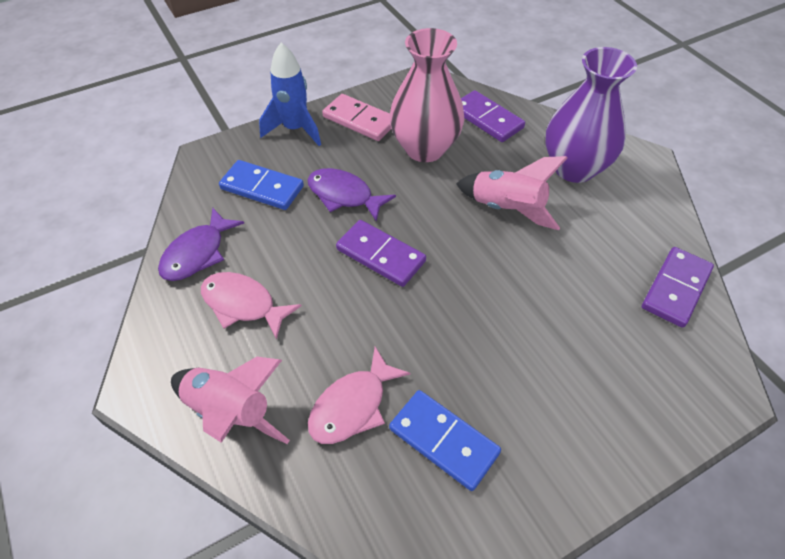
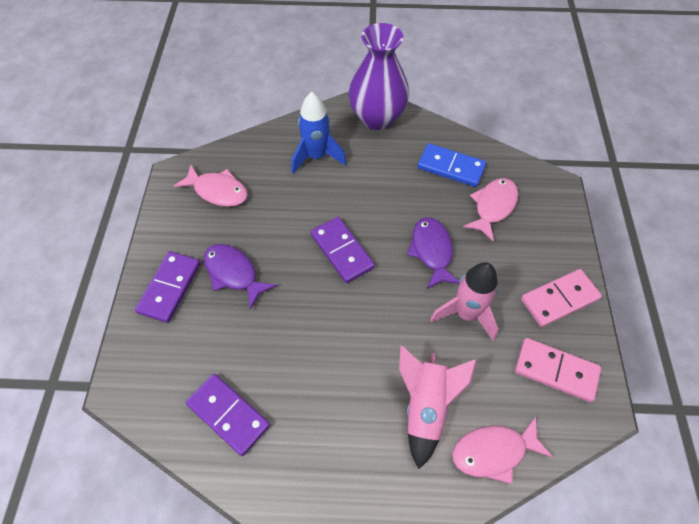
blue domino: [219,160,304,210] [389,390,501,491] = 2 -> [418,143,486,187] = 1
pink domino: [322,94,391,141] = 1 -> [515,338,601,402] [521,269,602,327] = 2
pink fish: [201,272,302,340] [308,347,411,444] = 2 -> [173,165,248,207] [452,416,553,484] [463,178,518,242] = 3
pink vase: [390,28,465,162] = 1 -> none = 0

